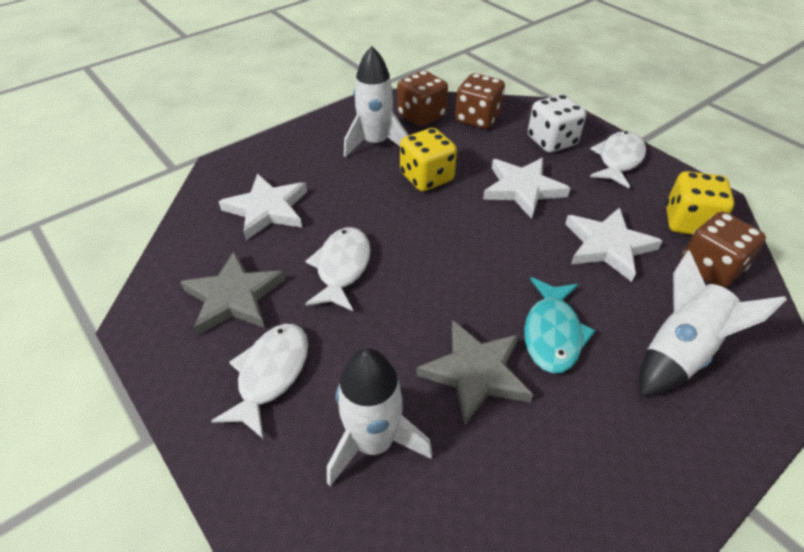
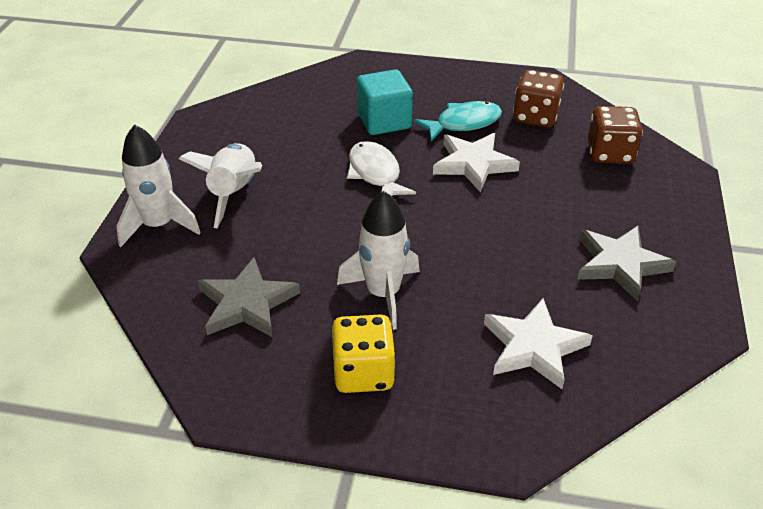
brown dice: [397,70,448,127] [455,73,505,129] [681,212,766,288] = 3 -> [513,70,564,127] [588,106,643,164] = 2
turquoise cube: none = 0 -> [357,69,413,135] = 1
white dice: [528,94,586,153] = 1 -> none = 0
white fish: [211,324,308,438] [305,227,371,311] [590,131,646,188] = 3 -> [347,141,416,196] = 1
white star: [218,173,307,240] [483,158,570,219] [565,207,662,282] = 3 -> [433,133,520,192] [484,298,593,389] = 2
yellow dice: [400,128,457,191] [666,171,734,235] = 2 -> [332,314,396,393] = 1

